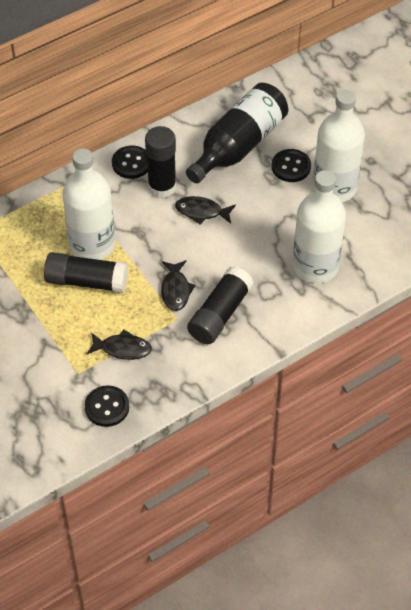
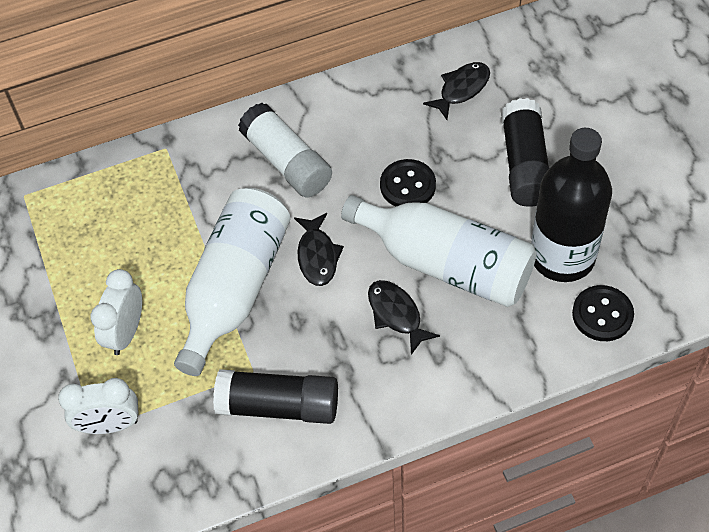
black button: [84,385,129,427] [112,146,148,179] [272,149,311,182] = 3 -> [380,159,436,207] [572,285,634,341] = 2
black glue stick: [44,252,128,293] [145,126,176,198] [187,266,254,344] = 3 -> [213,369,338,424] [501,98,549,207] = 2
white bottle: [62,148,115,260] [293,170,346,283] [313,89,365,202] = 3 -> [174,188,290,376] [341,195,537,307] = 2
white clock: none = 0 -> [58,378,138,434] [91,269,142,355] = 2
white glue stick: none = 0 -> [238,103,332,197] = 1

